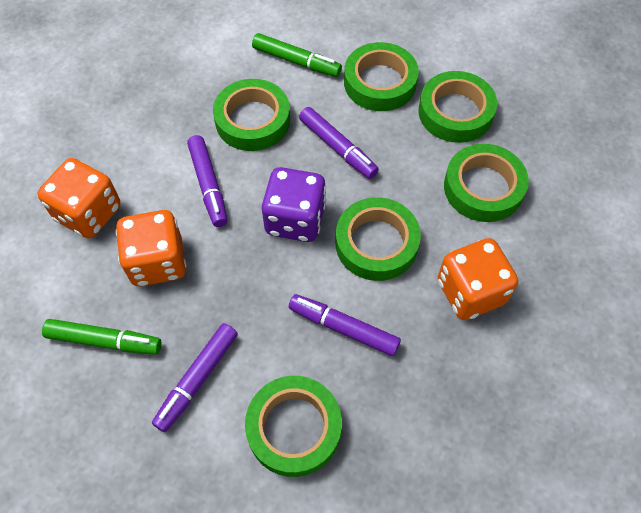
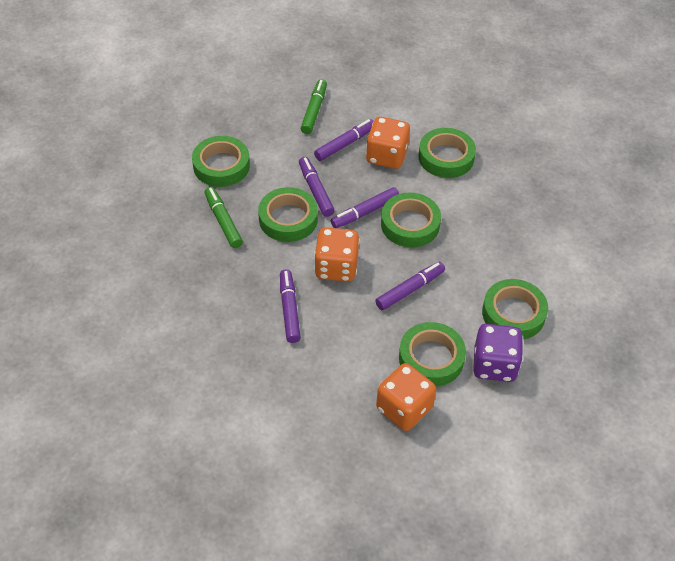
purple marker: [152,323,238,432] [187,135,228,227] [289,294,401,356] [299,107,379,179] = 4 -> [280,269,301,343] [299,157,335,217] [314,119,374,161] [331,187,399,228] [375,262,445,311] = 5

